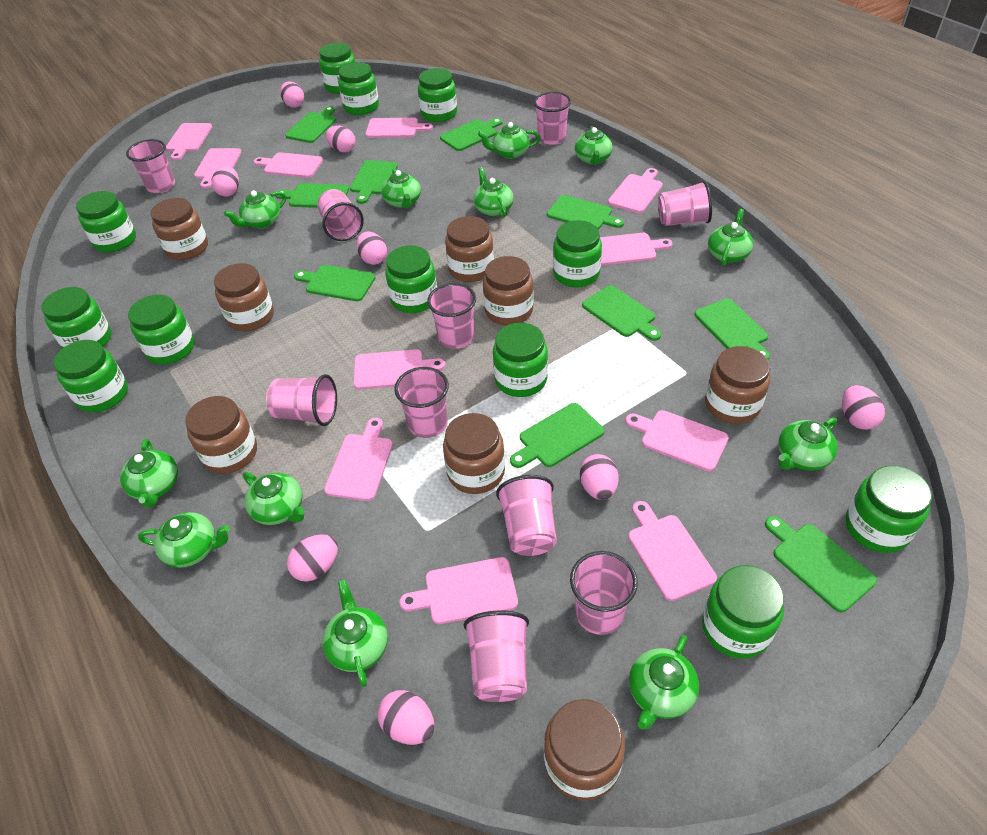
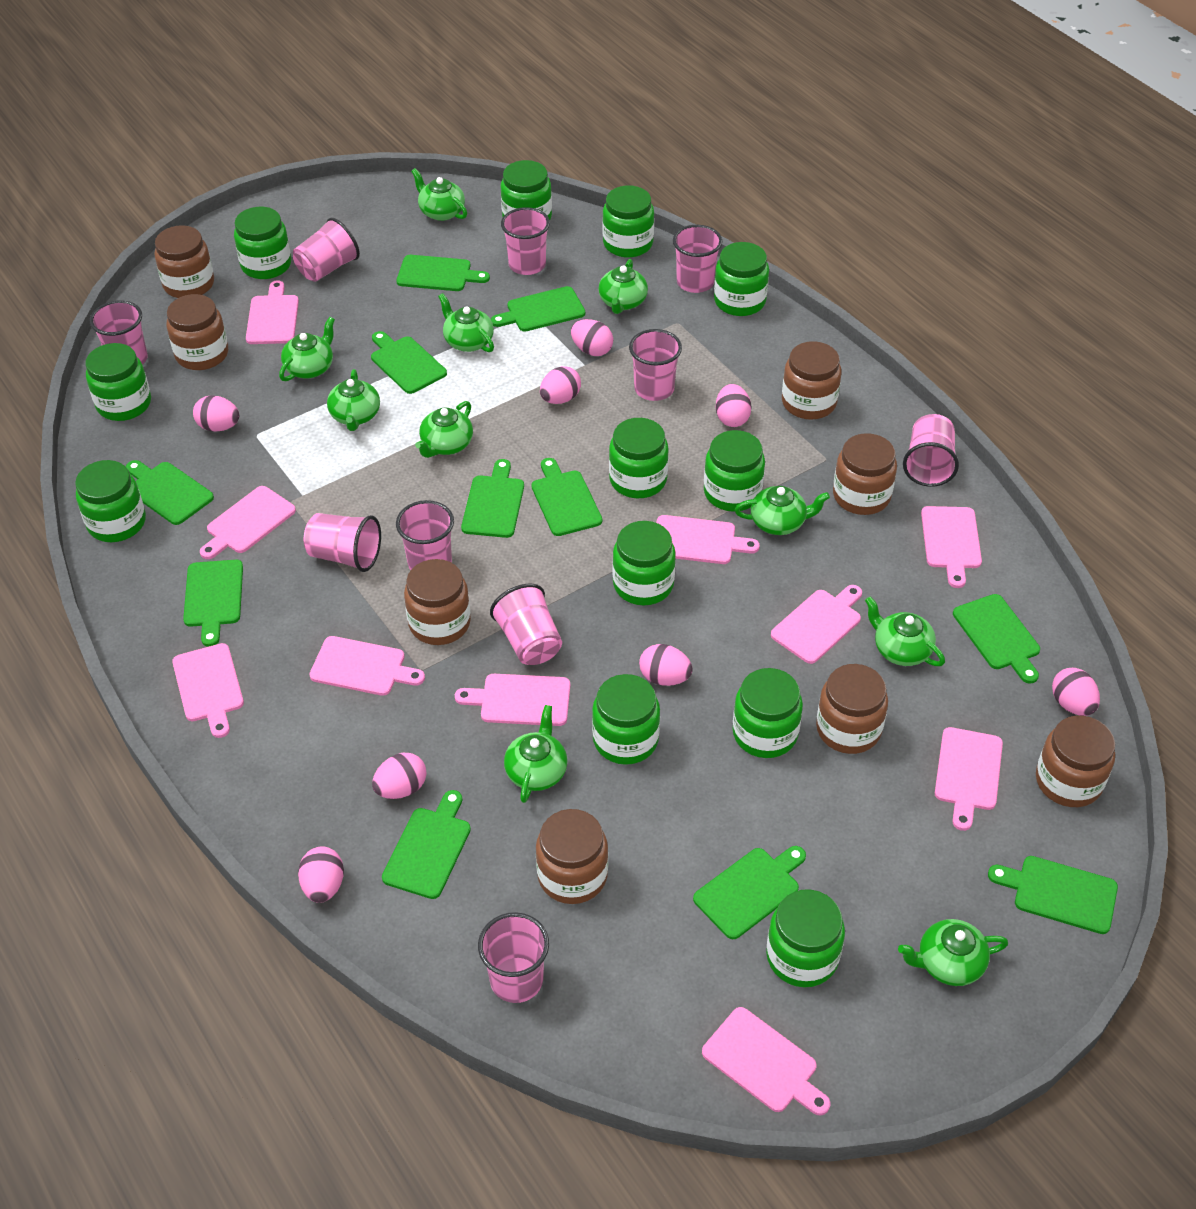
green cutting board: [276,183,349,208] [285,106,336,143] [294,265,376,301] [350,160,398,204] [440,118,503,151] [510,403,604,468] [547,195,624,230] [582,285,661,341] [695,299,770,360] [765,516,877,613] = 10 -> [126,460,214,525] [183,560,243,647] [371,331,447,394] [382,790,471,899] [396,255,490,291] [461,459,524,538] [491,286,585,331] [531,458,602,536] [693,846,806,939] [953,594,1040,684] [988,856,1118,934] = 11
green teapot: [120,439,178,508] [138,512,230,568] [224,191,286,228] [243,472,305,525] [322,580,388,687] [381,169,421,209] [473,167,514,218] [478,122,540,159] [575,126,613,165] [629,635,699,730] [708,208,753,266] [778,417,838,471] = 12 -> [279,317,335,381] [327,369,380,431] [411,168,467,221] [415,401,473,458] [438,293,494,352] [504,705,568,803] [598,259,648,314] [735,486,830,535] [865,596,945,666] [898,919,1008,986] = 10
pink cutting board: [166,123,212,161] [194,148,242,189] [254,152,323,178] [324,418,393,501] [353,349,445,390] [365,118,433,138] [400,557,518,624] [600,233,673,266] [608,168,663,213] [625,410,729,471] [628,501,717,601] = 11 -> [172,643,244,738] [200,486,296,559] [246,280,299,344] [309,636,425,696] [455,674,570,726] [656,515,760,564] [702,1007,830,1116] [771,585,862,664] [921,506,982,588] [935,727,1003,831] = 10

